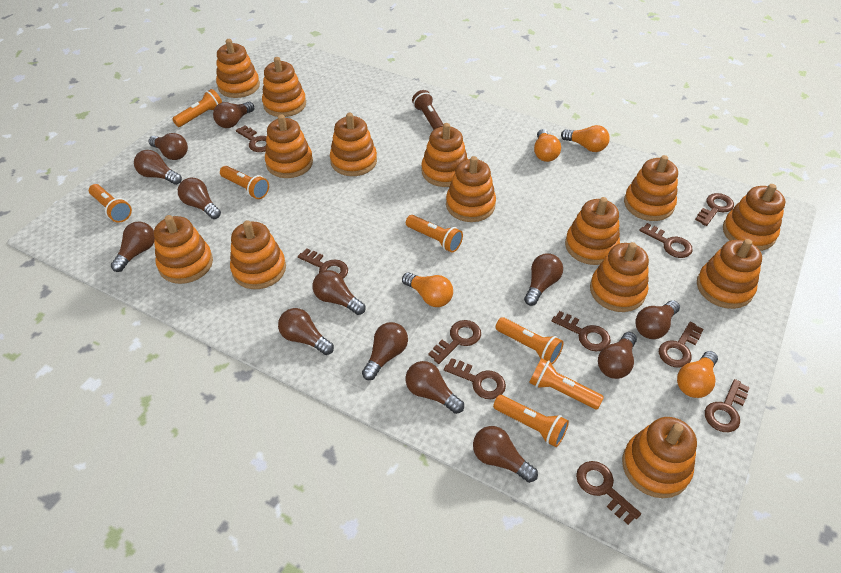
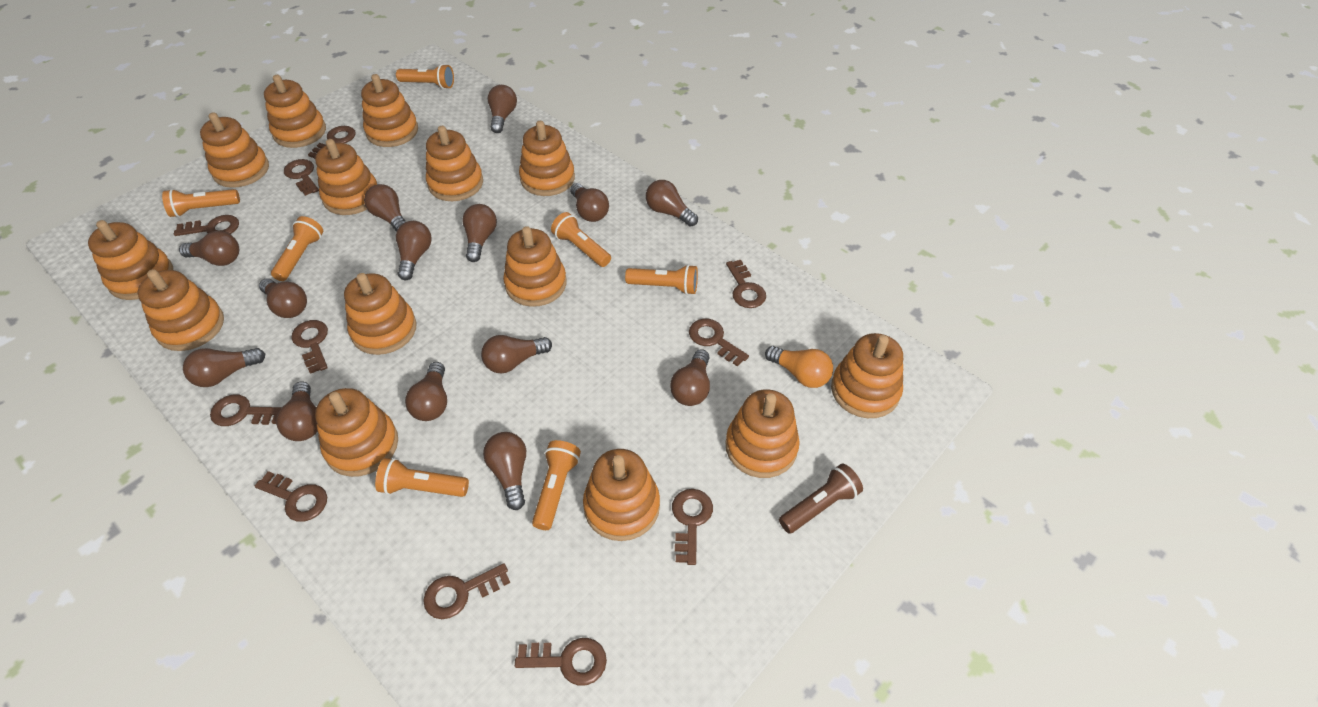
brown key: [236,125,267,152] [298,248,348,279] [428,320,481,364] [444,358,506,399] [552,311,611,352] [576,461,641,525] [639,223,693,258] [659,322,703,368] [695,193,734,226] [705,379,750,432] = 10 -> [174,215,239,236] [210,395,282,426] [255,471,327,522] [284,159,319,196] [291,320,328,374] [308,126,356,159] [423,563,510,619] [515,638,607,686] [672,489,713,565] [689,319,749,366] [726,260,766,308] = 11
brown light bulb: [111,222,155,272] [134,150,182,185] [149,133,188,160] [178,178,221,219] [213,102,254,128] [278,308,334,355] [313,270,366,315] [362,322,408,380] [406,361,464,414] [473,426,538,483] [524,253,563,306] [598,332,637,379] [635,300,680,339] = 13 -> [179,231,239,266] [183,348,265,387] [259,279,307,318] [276,381,318,441] [364,184,406,232] [396,221,432,280] [405,362,447,421] [462,204,497,262] [481,335,552,373] [483,432,526,510] [488,85,517,133] [570,183,609,222] [646,180,698,227] [670,349,710,406] = 14
orange light bulb: [402,272,453,307] [534,129,561,162] [561,125,610,152] [677,351,718,398] = 4 -> [765,346,833,388] = 1

